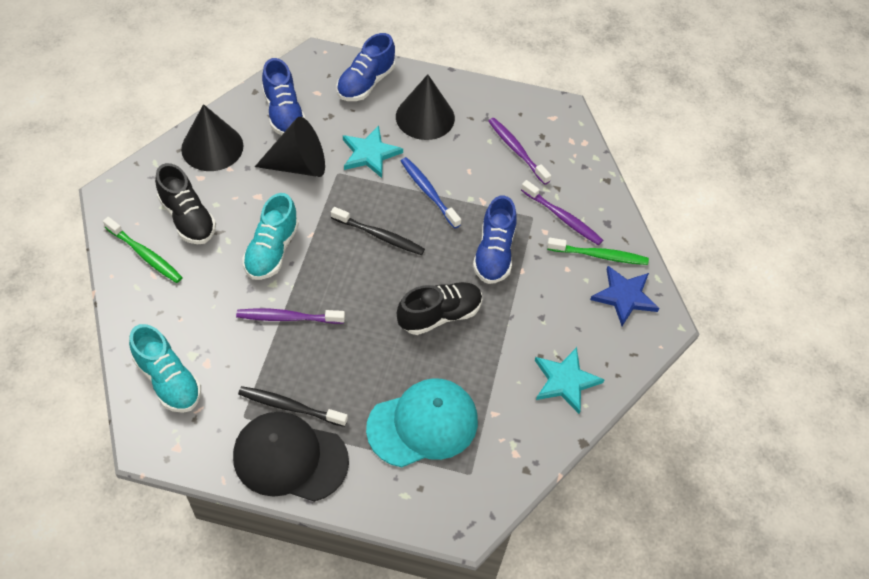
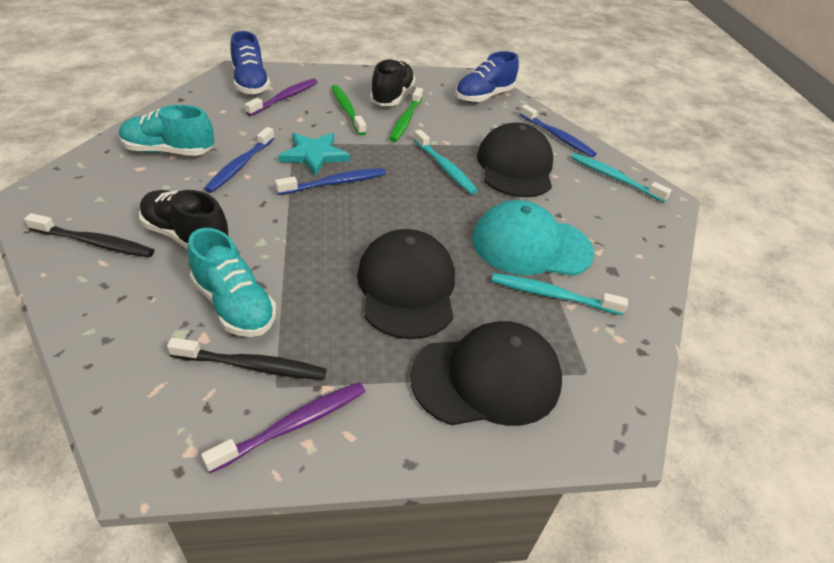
black cap: [233,412,349,502] = 1 -> [357,229,455,339] [410,321,562,426] [477,122,553,197] = 3
black cone: [181,104,243,171] [255,117,325,177] [396,74,455,140] = 3 -> none = 0
blue shoe: [262,58,305,135] [336,33,395,101] [473,196,517,284] = 3 -> [230,31,270,95] [455,51,519,103] = 2
blue star: [590,266,660,326] = 1 -> none = 0
blue toothbrush: [401,157,461,228] = 1 -> [204,127,274,193] [275,168,386,195] [519,104,597,157] = 3
purple toothbrush: [236,309,345,324] [488,118,551,185] [521,180,603,245] = 3 -> [201,382,365,473] [245,79,318,116] = 2
turquoise star: [343,126,403,178] [535,347,605,414] = 2 -> [278,133,350,176] = 1
turquoise toothbrush: none = 0 -> [414,129,478,194] [492,273,628,315] [571,153,671,202] = 3

